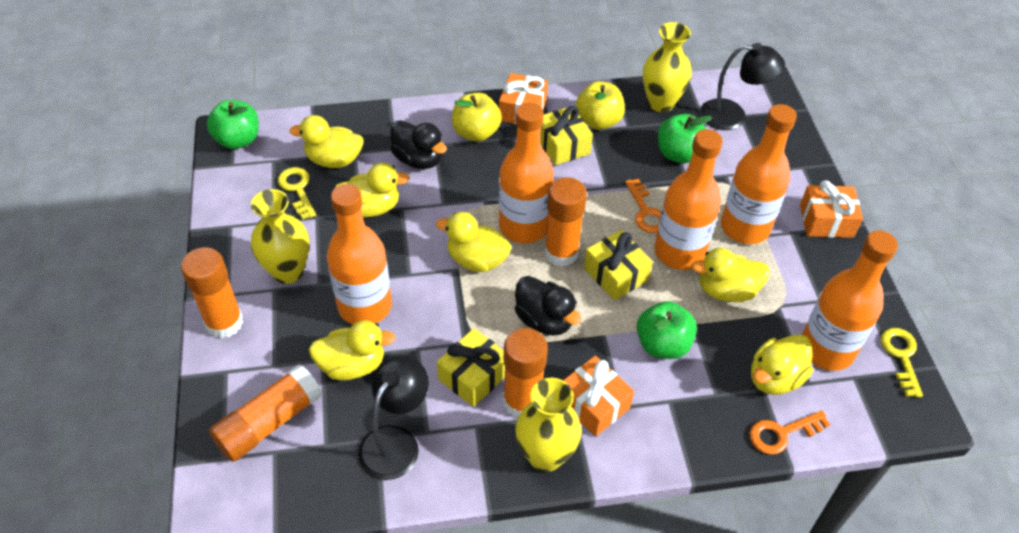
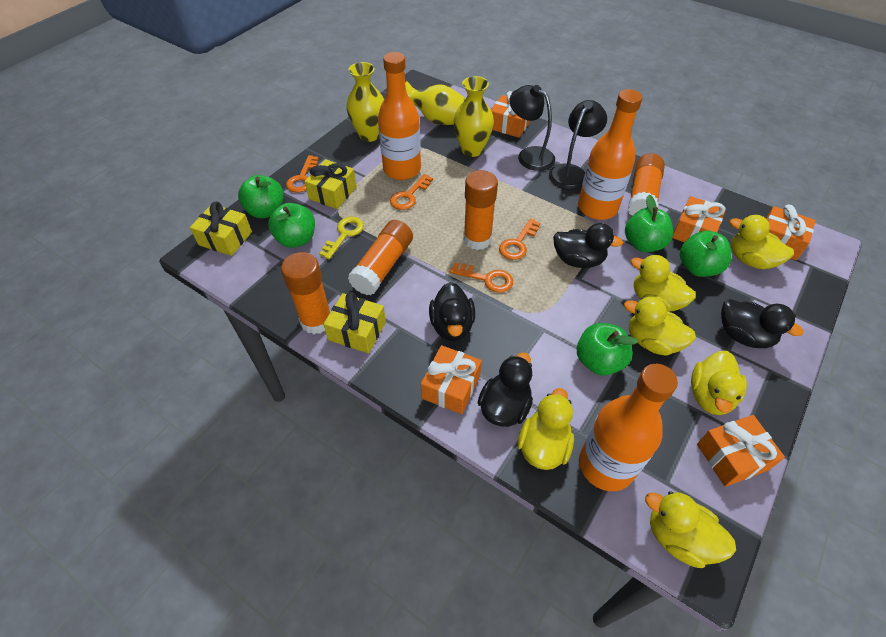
black duck: [390,120,447,169] [515,276,581,336] = 2 -> [429,282,475,341] [478,352,533,427] [553,223,623,268] [721,299,803,348] = 4
green apple: [207,100,259,149] [637,301,697,359] [658,114,712,163] = 3 -> [238,175,283,218] [268,203,315,248] [577,323,638,376] [625,195,673,252] [680,230,731,277] = 5
orange bottle: [327,184,392,325] [499,103,554,243] [655,129,723,270] [721,104,797,244] [802,230,898,371] = 5 -> [378,52,421,180] [578,89,642,220] [579,364,678,491] = 3
orange gift: [499,73,548,124] [563,355,634,437] [800,180,863,238] = 3 -> [421,345,482,414] [491,91,530,138] [672,196,726,243] [697,415,785,487] [766,205,816,260] = 5
orange key: [625,179,661,233] [750,410,830,455] = 2 -> [286,155,319,193] [390,174,433,210] [450,263,513,293] [499,218,540,260] = 4
yellow apple: [452,93,502,142] [576,81,625,130] = 2 -> none = 0
yellow key: [278,167,316,220] [881,328,923,398] = 2 -> [319,217,364,260] = 1

